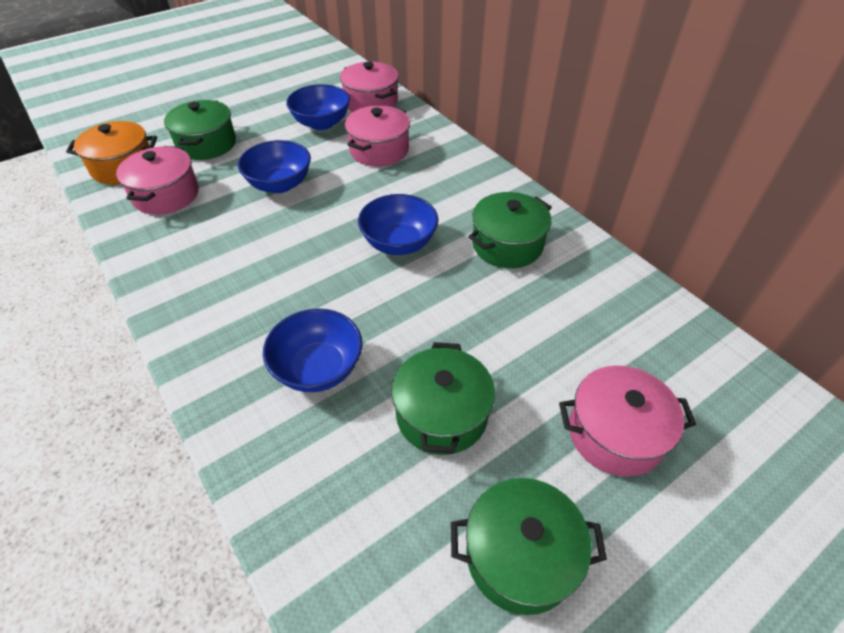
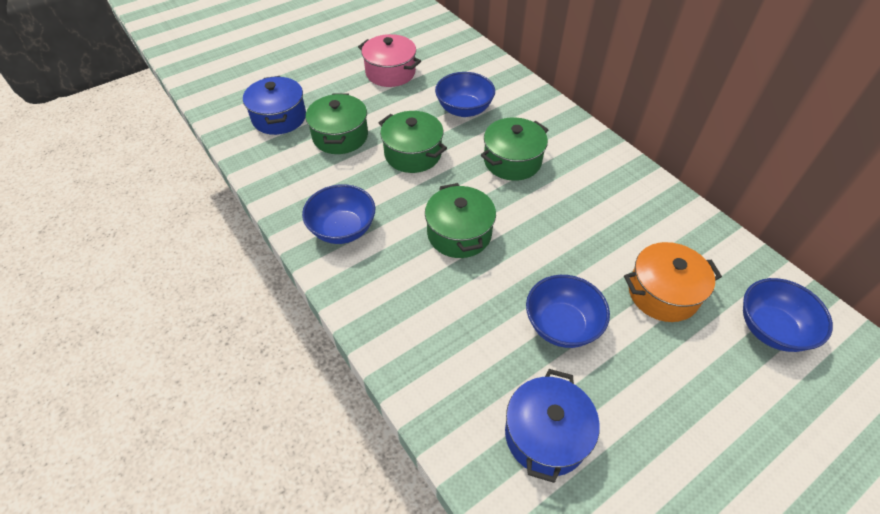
blue pot: none = 0 -> [243,76,306,135] [505,369,600,483] = 2
pink pot: [116,146,199,215] [340,62,399,112] [345,105,410,166] [559,365,696,477] = 4 -> [358,34,421,87] = 1

